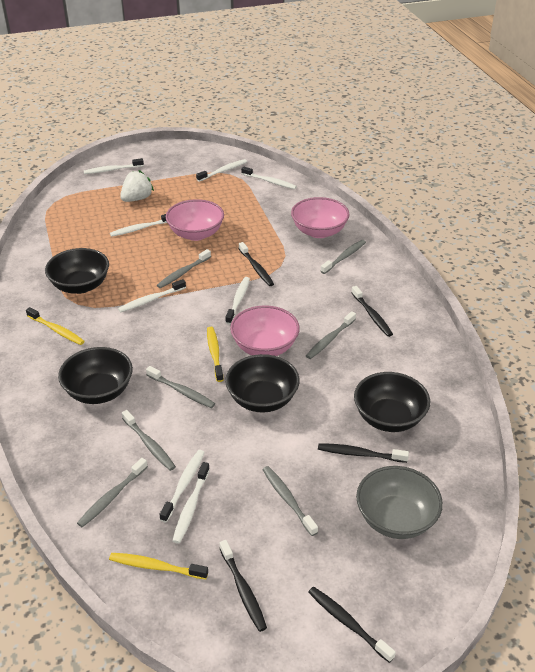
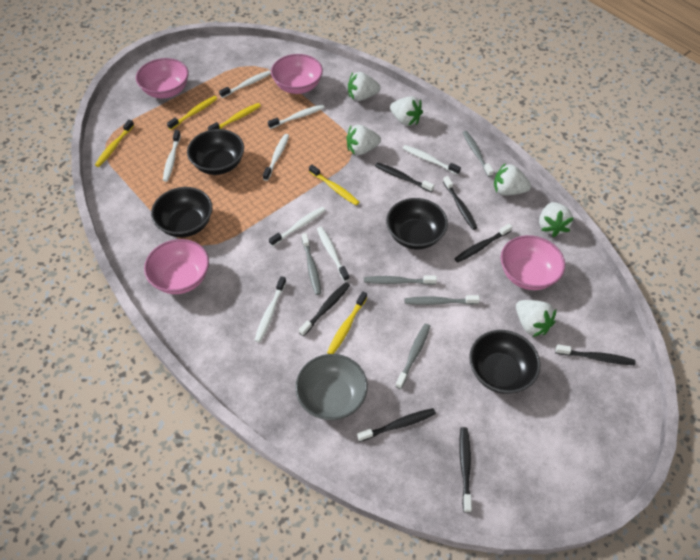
black toothbrush: [220,540,267,632] [239,242,274,286] [308,587,396,663] [318,443,409,463] [351,286,393,337] = 5 -> [299,282,350,336] [357,408,436,442] [375,162,434,192] [443,176,477,230] [454,224,512,263] [459,427,472,513] [555,345,636,365] = 7
grey toothbrush: [77,458,148,527] [122,410,176,471] [146,366,215,408] [157,249,211,288] [262,466,318,536] [306,311,356,359] [321,240,366,274] = 7 -> [302,233,321,295] [364,275,437,285] [395,323,430,389] [405,295,480,305] [462,131,494,177] = 5
pink bowl: [166,199,224,241] [230,305,300,356] [291,197,350,238] = 3 -> [136,58,189,98] [144,239,209,294] [271,54,323,94] [500,235,565,290] = 4
white strawberry: [120,170,154,202] = 1 -> [346,125,381,155] [348,72,381,101] [390,96,423,126] [494,163,531,196] [516,300,556,337] [539,202,573,237] = 6
yellow toothbrush: [26,307,85,345] [109,553,208,579] [207,327,223,382] = 3 -> [95,120,134,167] [167,96,217,130] [208,103,261,130] [309,165,360,205] [327,291,367,354] = 5

